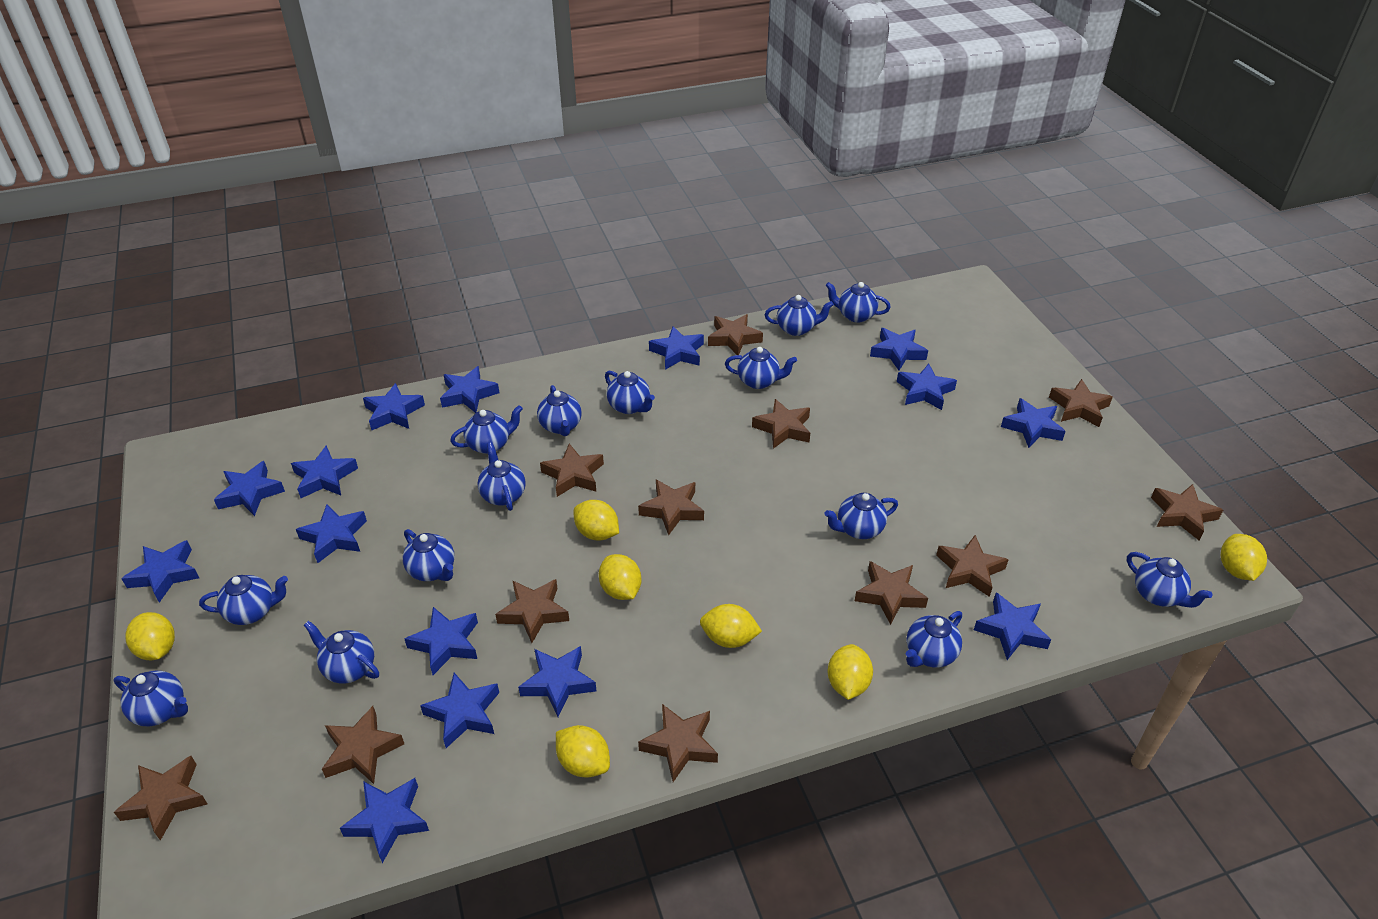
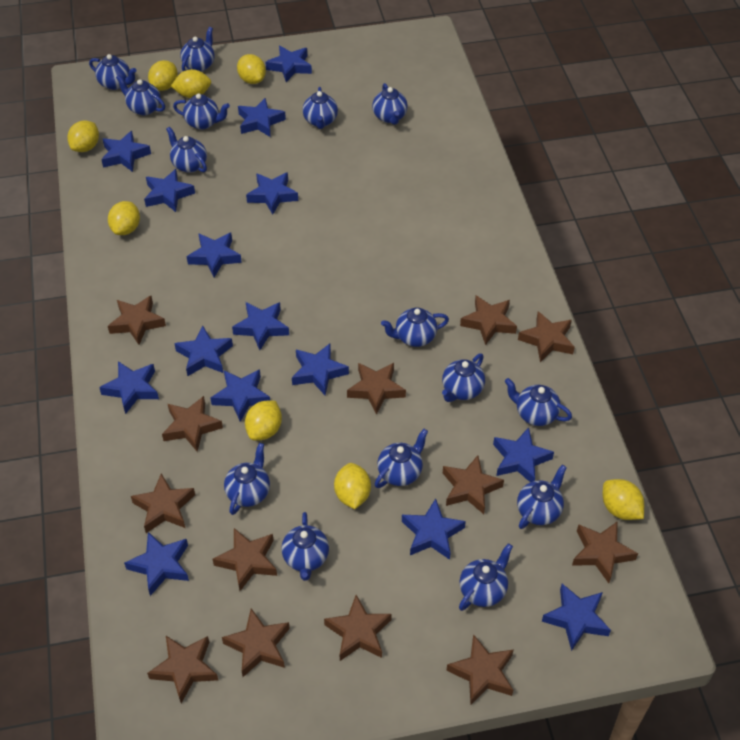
blue teapot: [113,671,188,726] [199,575,288,625] [304,621,379,684] [403,529,455,581] [450,405,523,454] [477,442,526,511] [537,385,582,436] [605,371,655,414] [725,347,797,389] [764,295,834,336] [825,493,898,539] [826,282,891,323] [906,611,962,668] [1127,552,1212,608] = 14 -> [89,54,137,90] [116,75,165,115] [166,127,207,173] [173,93,230,130] [180,27,215,72] [224,443,270,515] [281,512,329,581] [302,87,338,129] [372,83,408,125] [375,429,428,488] [381,307,449,347] [442,353,485,402] [459,543,513,611] [505,378,572,426] [517,465,567,529] = 15
brown star: [114,756,208,841] [322,706,404,784] [495,579,569,643] [540,444,604,497] [638,480,704,535] [638,704,718,782] [708,314,763,355] [752,399,810,449] [855,561,928,625] [936,535,1009,597] [1049,379,1113,427] [1151,484,1223,541] = 12 -> [108,296,166,345] [131,473,195,533] [147,636,218,703] [162,396,223,452] [212,528,277,591] [222,608,290,677] [324,595,392,661] [347,363,406,415] [443,455,504,514] [446,634,514,705] [460,296,517,345] [518,311,575,362] [572,521,638,583] = 13
yellow lemon: [125,612,175,660] [556,725,610,778] [574,500,619,540] [599,554,641,600] [700,604,762,648] [828,644,873,700] [1221,534,1267,581] = 7 -> [67,120,99,152] [108,201,140,235] [148,60,178,91] [171,69,211,98] [237,54,266,84] [245,401,282,440] [334,463,371,509] [603,479,644,520] = 8

